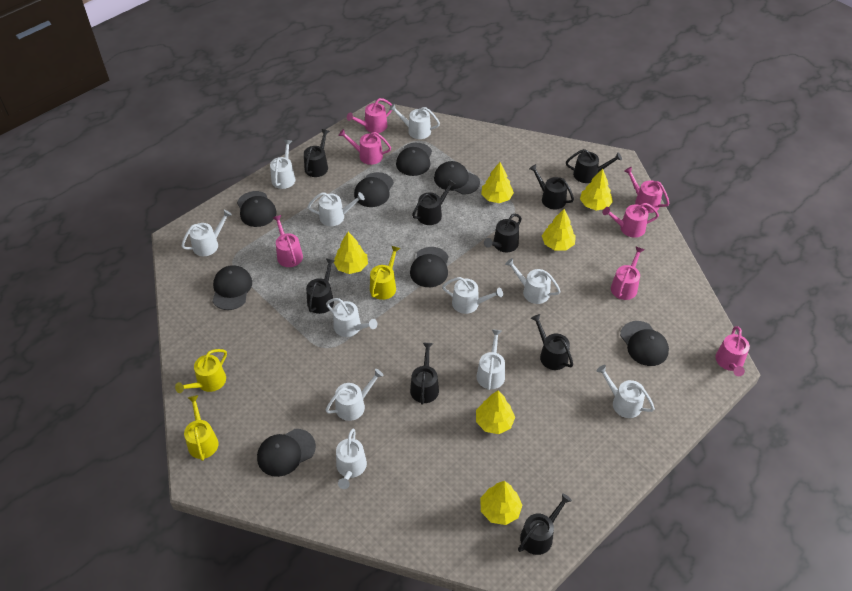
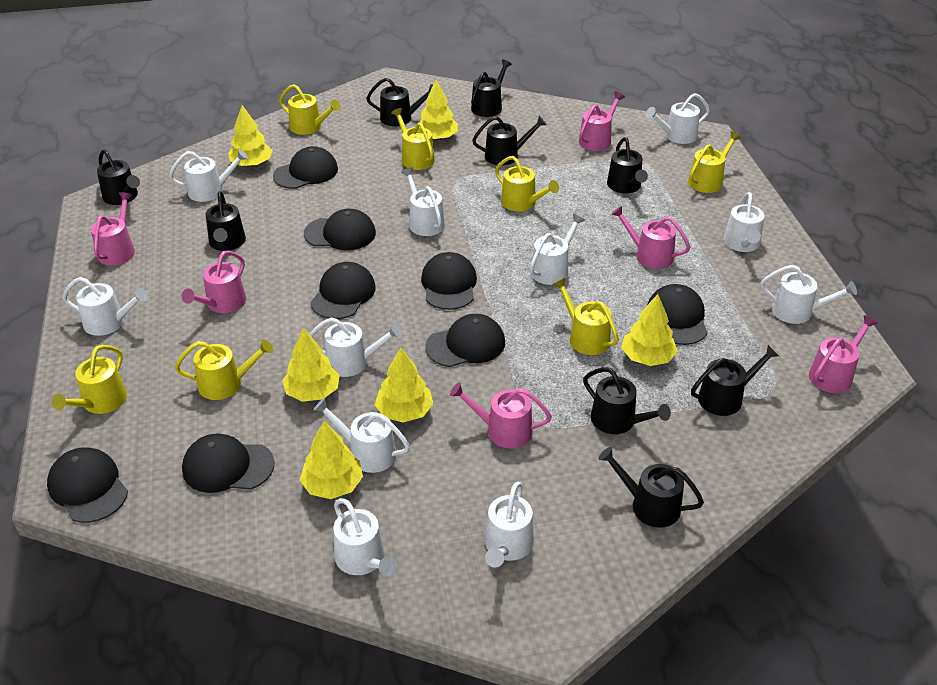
pink watering can: [273,215,303,267] [339,129,391,165] [347,98,392,133] [603,203,659,238] [611,246,644,300] [624,167,669,213] [716,326,750,376] = 7 -> [91,192,135,265] [182,251,246,313] [450,383,552,449] [579,92,625,151] [611,206,690,269] [809,315,878,393] = 6
yellow watering can: [175,349,227,393] [184,395,218,461] [370,246,401,300] = 3 -> [51,345,127,414] [175,339,273,400] [279,84,340,135] [391,108,435,170] [495,156,559,211] [552,278,619,355] [688,131,741,193] = 7

